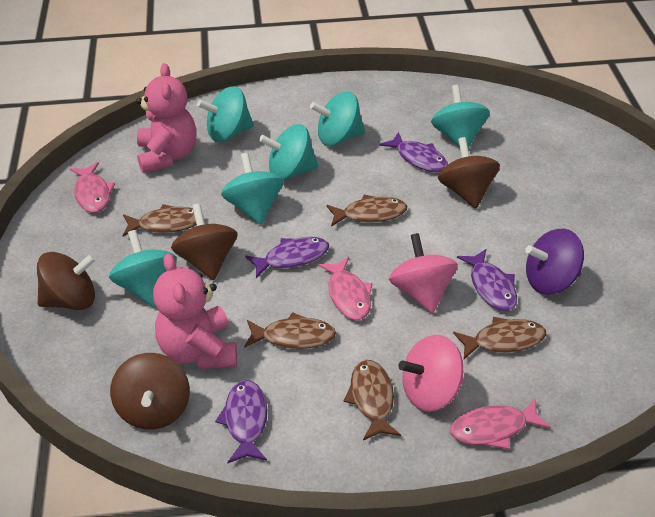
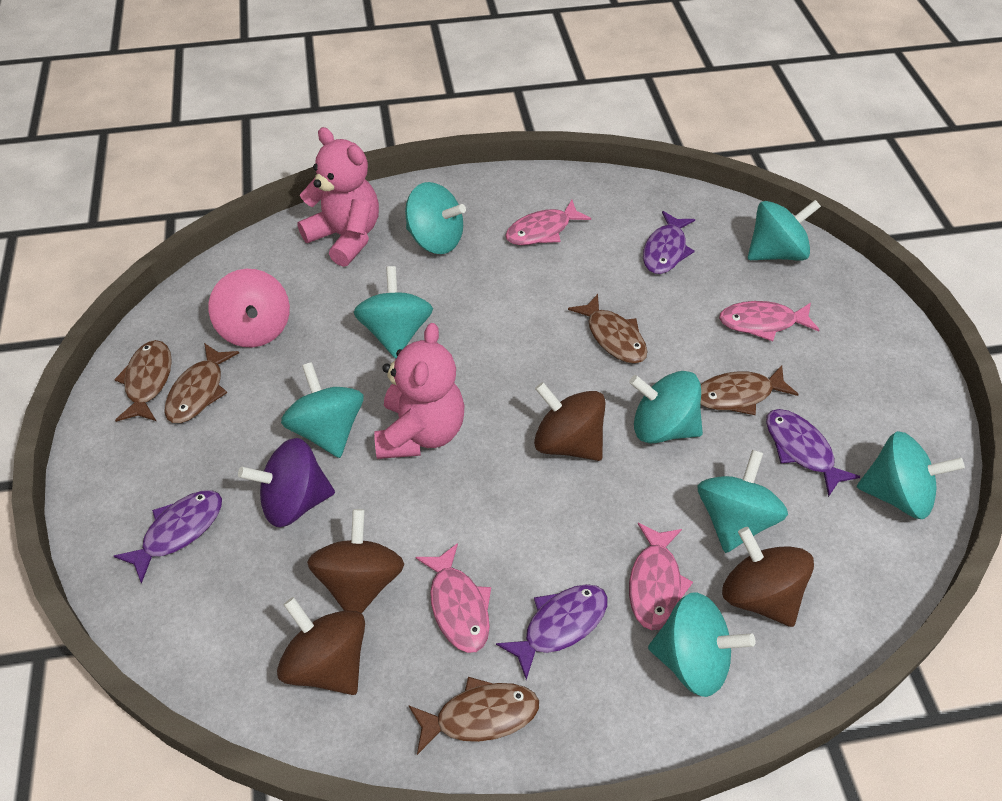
pink fish: [70,162,115,213] [318,257,373,320] [450,398,551,449] = 3 -> [416,543,491,653] [506,200,591,245] [629,523,693,630] [719,301,819,341] = 4
pink spinning top: [389,233,458,313] [398,335,464,412] = 2 -> [208,269,290,347] = 1
turquoise spinning top: [109,230,177,308] [197,86,254,142] [221,153,283,225] [259,124,318,181] [310,91,365,146] [431,85,490,148] = 6 -> [281,362,363,458] [354,266,433,358] [405,182,466,254] [629,371,703,443] [648,592,755,697] [697,450,788,553] [748,200,821,260] [857,431,965,519] = 8

